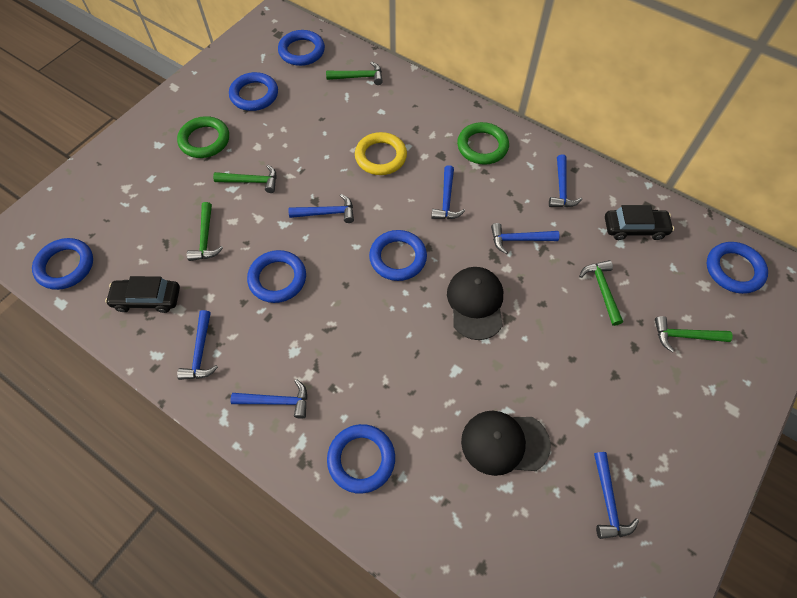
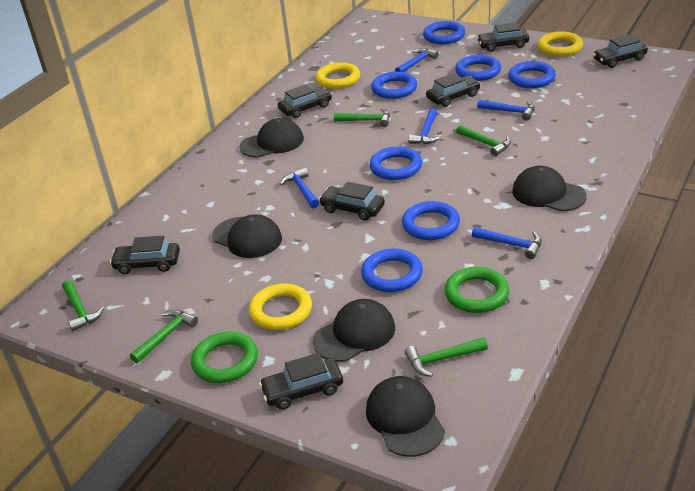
black cap: [447,267,503,340] [461,411,551,476] = 2 -> [212,214,282,258] [239,118,304,158] [313,299,395,362] [366,376,445,457] [512,166,587,212] = 5
black car: [105,276,180,313] [605,205,674,240] = 2 -> [110,236,180,274] [259,353,343,410] [278,84,332,118] [319,182,385,221] [426,73,480,107] [477,22,529,52] [593,34,648,68] = 7
blue hammer: [177,310,218,380] [231,379,307,419] [288,194,354,223] [431,165,465,219] [491,223,560,254] [549,154,582,207] [594,452,639,539] = 7 -> [280,168,319,208] [395,48,439,72] [408,109,440,144] [472,227,542,259] [477,100,535,121] = 5
yellow ring: [355,132,407,175] = 1 -> [249,283,312,330] [316,62,360,89] [538,31,583,56] = 3

